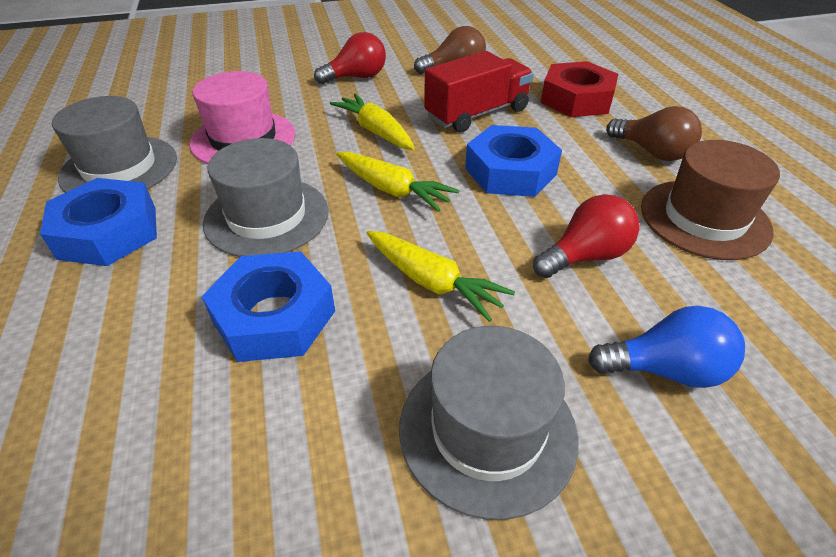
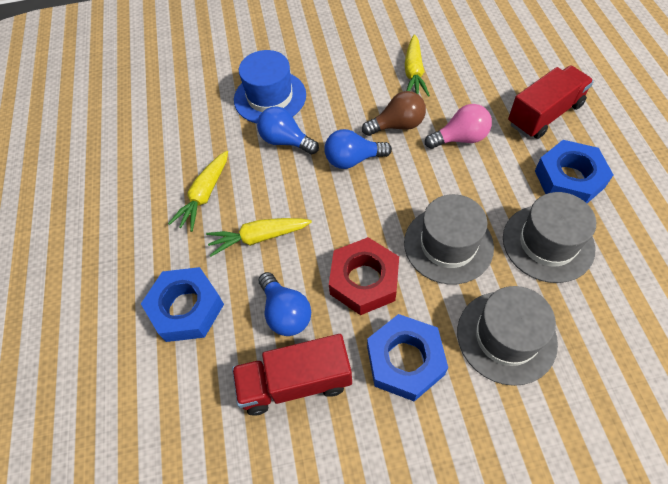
blue hat: none = 0 -> [234,50,306,123] = 1
blue light bulb: [588,306,745,388] = 1 -> [257,106,319,154] [258,272,311,336] [324,129,392,169] = 3
brown hat: [641,140,780,260] = 1 -> none = 0
brown light bulb: [414,26,486,74] [606,106,702,161] = 2 -> [362,91,426,136] = 1
pink hat: [190,71,296,164] = 1 -> none = 0
pink light bulb: none = 0 -> [425,104,492,149] = 1
red light bulb: [314,32,386,84] [533,194,639,278] = 2 -> none = 0
red truck: [424,51,534,133] = 1 -> [232,334,352,416] [508,65,594,139] = 2

